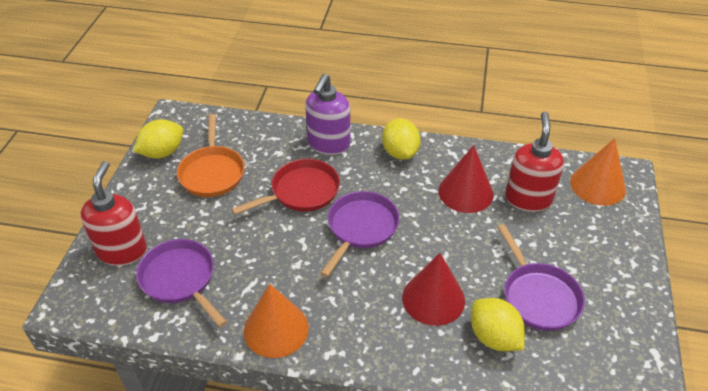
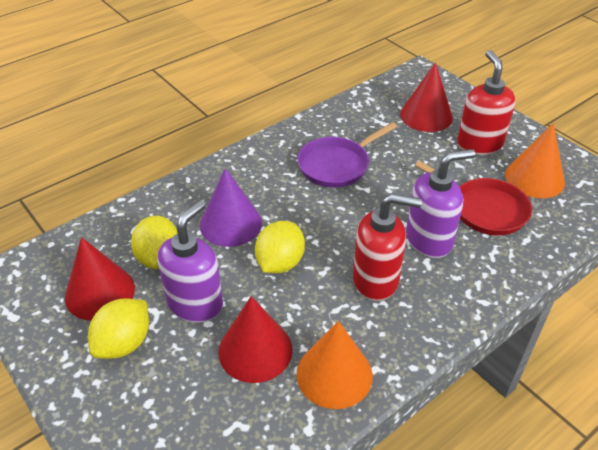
orange pan: [177,114,245,197] = 1 -> none = 0
purple cone: none = 0 -> [200,168,262,247] = 1
purple pan: [136,239,227,327] [320,191,400,277] [497,224,585,331] = 3 -> [297,122,397,188] = 1
purple soap dispenser: [305,74,350,155] = 1 -> [157,200,223,323] [406,149,475,258] = 2
red cone: [402,253,465,326] [438,145,494,213] = 2 -> [65,237,135,320] [218,296,292,383] [400,62,453,132] = 3

